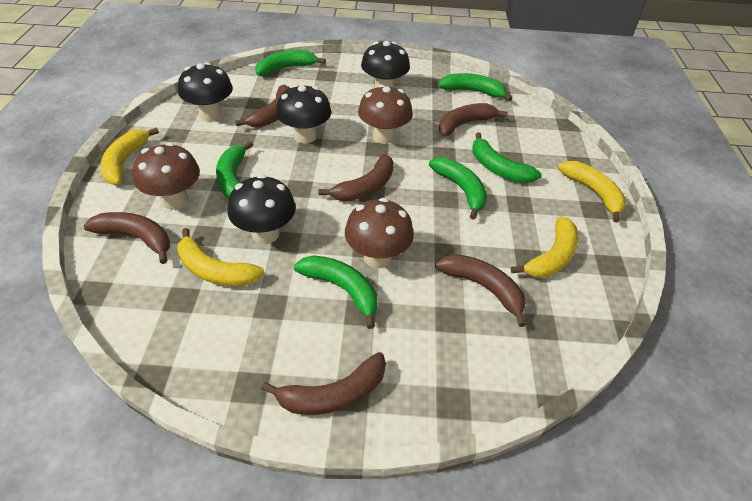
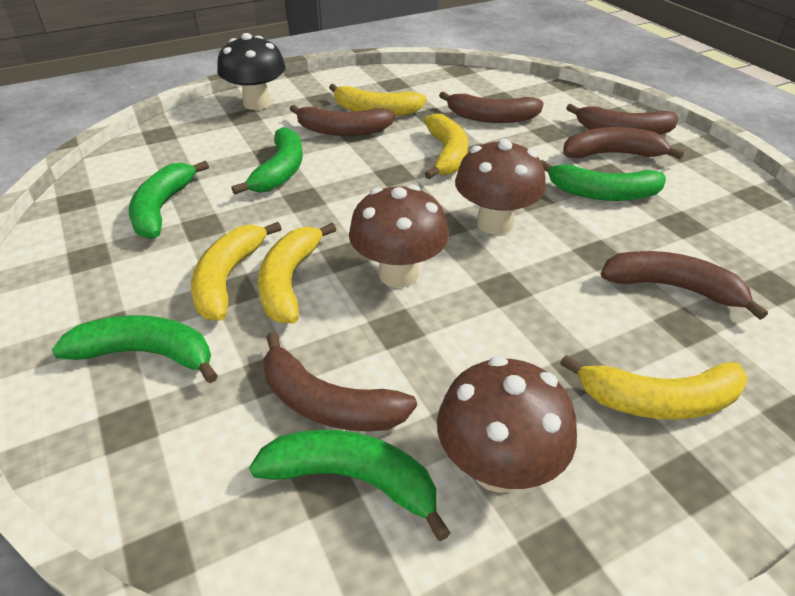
black mushroom: [178,62,233,121] [228,174,296,244] [276,84,331,144] [361,41,410,88] = 4 -> [217,33,286,110] = 1
green banana: [216,141,253,199] [255,50,326,76] [294,255,378,329] [429,157,487,220] [438,73,512,101] [472,132,542,183] = 6 -> [52,315,218,383] [129,161,209,239] [231,127,303,194] [249,430,451,541] [541,160,666,201] = 5
yellow banana: [101,127,159,185] [177,228,265,286] [511,216,578,278] [558,161,626,223] = 4 -> [191,222,282,320] [258,223,336,323] [329,84,427,116] [424,113,468,179] [560,355,748,420] = 5

